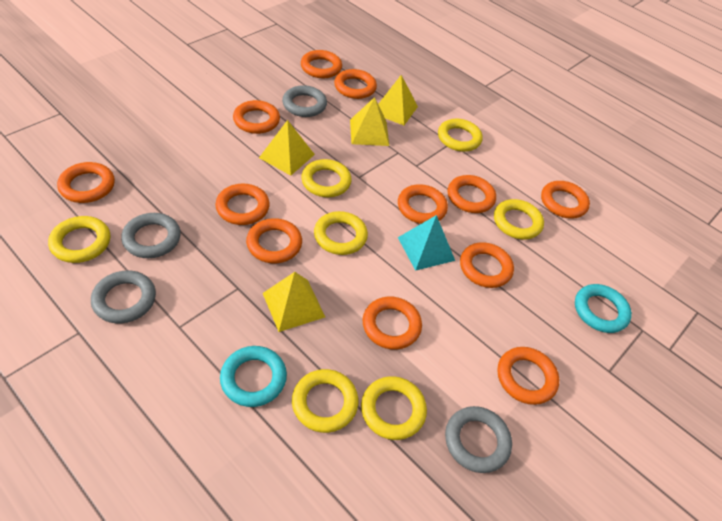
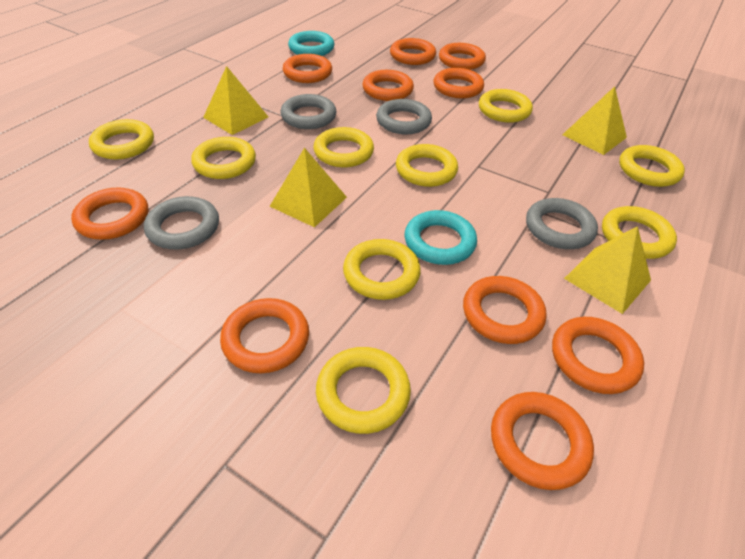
orange ring: [57,162,115,203] [215,184,270,225] [233,100,280,134] [246,218,302,263] [301,50,342,78] [334,69,377,99] [363,296,422,350] [398,184,448,224] [448,175,496,213] [460,242,514,288] [497,347,559,405] [541,181,590,219] = 12 -> [71,188,148,240] [220,298,309,373] [283,54,332,83] [363,70,414,101] [390,38,436,65] [434,68,484,98] [439,43,486,70] [463,276,547,344] [491,392,594,490] [552,317,644,394] = 10
turquoise pyramid: [398,215,455,271] = 1 -> none = 0
yellow ring: [48,216,110,263] [292,369,359,433] [301,159,351,197] [314,211,368,255] [361,376,427,440] [438,119,482,152] [494,199,544,239] = 7 -> [89,119,154,159] [191,137,256,179] [313,127,374,167] [316,347,411,434] [343,239,421,300] [396,144,458,187] [479,89,533,123] [602,206,677,259] [619,145,685,187] = 9

